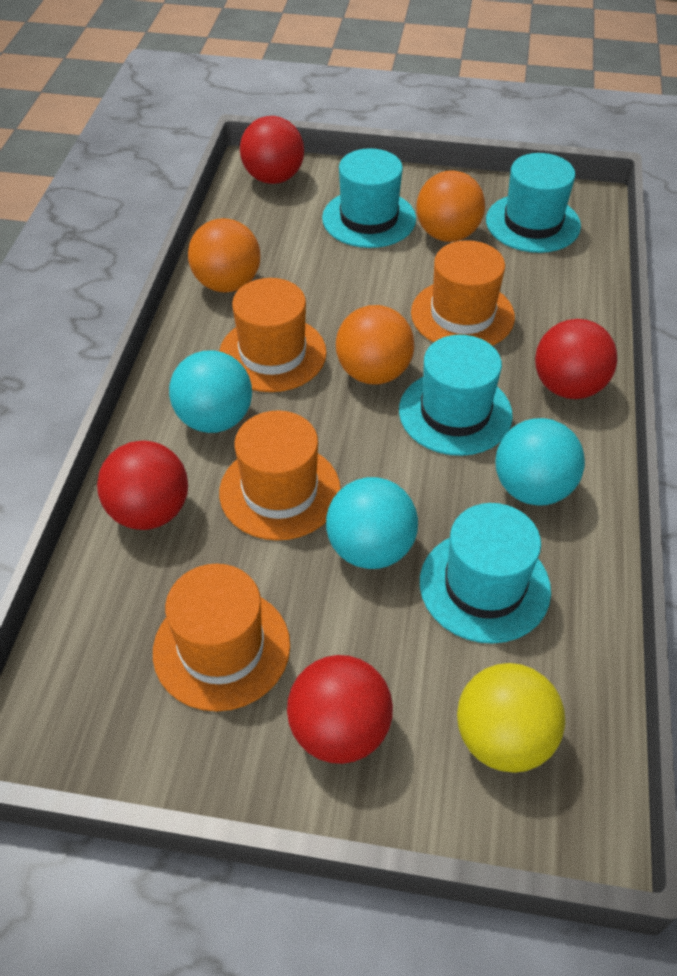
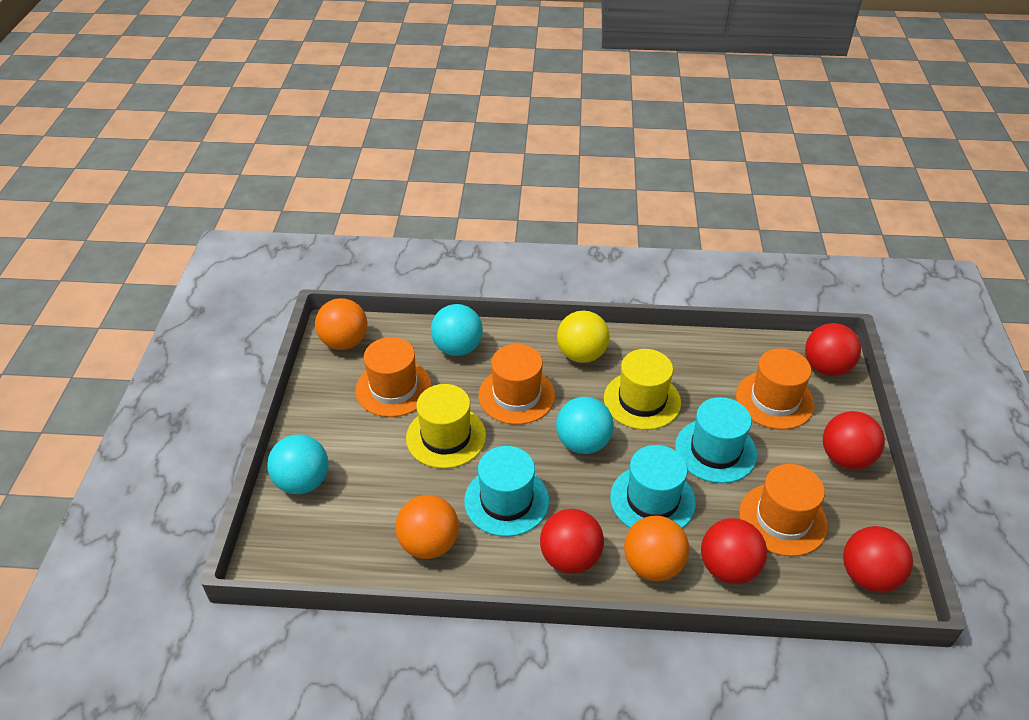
red ball: [97,441,188,530] [240,116,304,184] [287,655,393,764] [535,319,617,399] = 4 -> [540,509,604,574] [701,518,767,584] [805,323,861,376] [823,411,885,470] [843,526,913,593] = 5
turquoise hat: [322,148,416,248] [399,335,513,456] [420,503,551,644] [486,153,581,253] = 4 -> [464,446,549,537] [610,445,696,528] [675,397,757,483] = 3
yellow hat: none = 0 -> [406,384,486,469] [604,349,681,430] = 2

